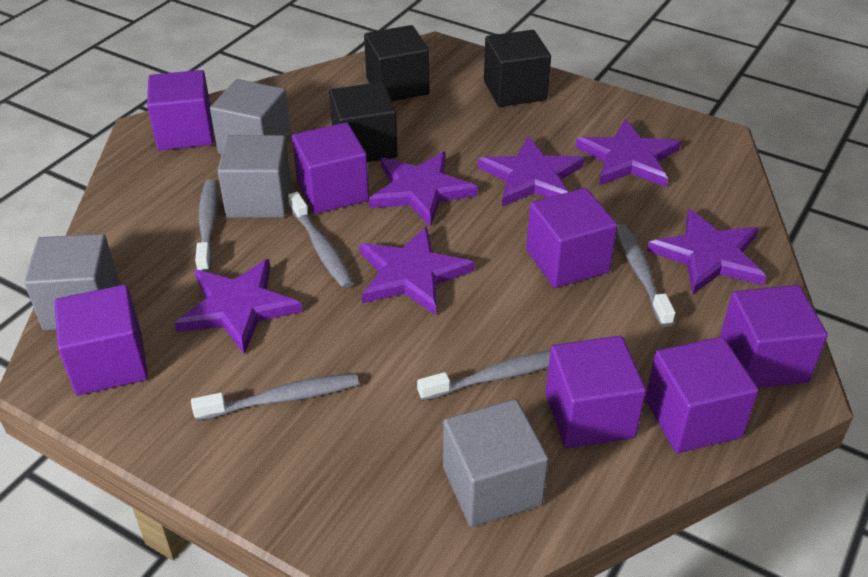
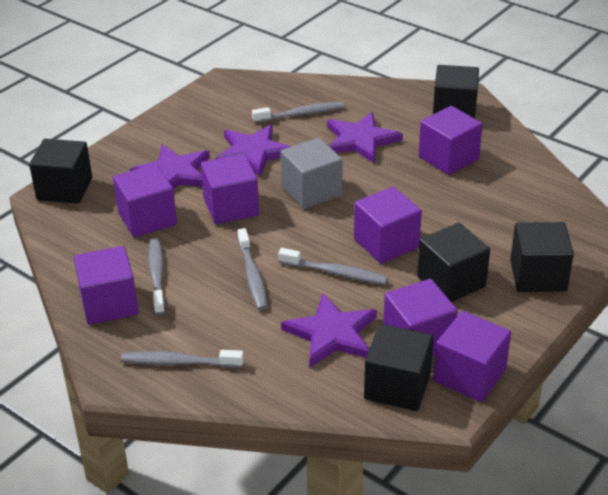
black cube: [329,82,397,162] [364,25,429,101] [484,30,551,107] = 3 -> [29,139,92,204] [364,324,433,411] [417,223,490,302] [433,65,479,119] [510,222,574,292] = 5
grey cube: [24,234,119,330] [210,79,291,154] [217,135,291,218] [443,399,549,527] = 4 -> [281,138,342,209] = 1
purple star: [174,259,302,354] [359,226,474,315] [369,151,478,227] [478,136,584,206] [575,119,681,187] [647,209,766,294] = 6 -> [130,144,210,189] [215,124,292,177] [281,293,377,367] [327,112,403,163] = 4

